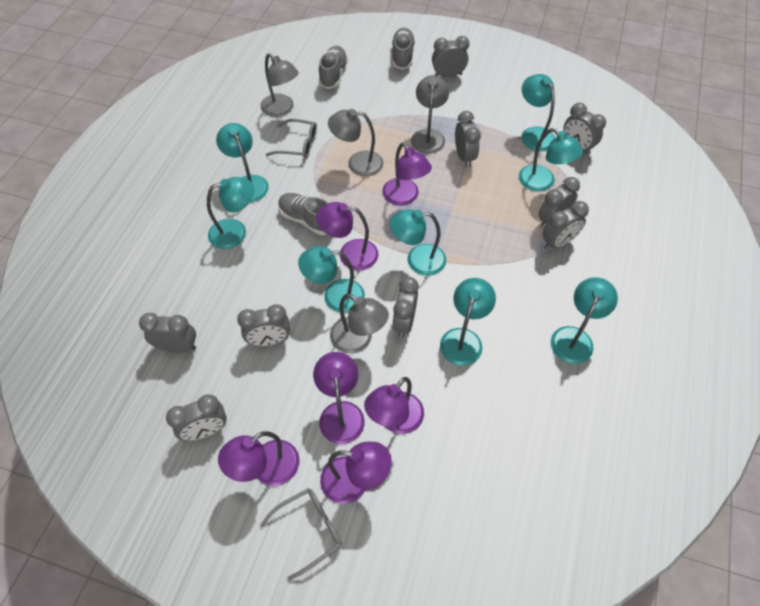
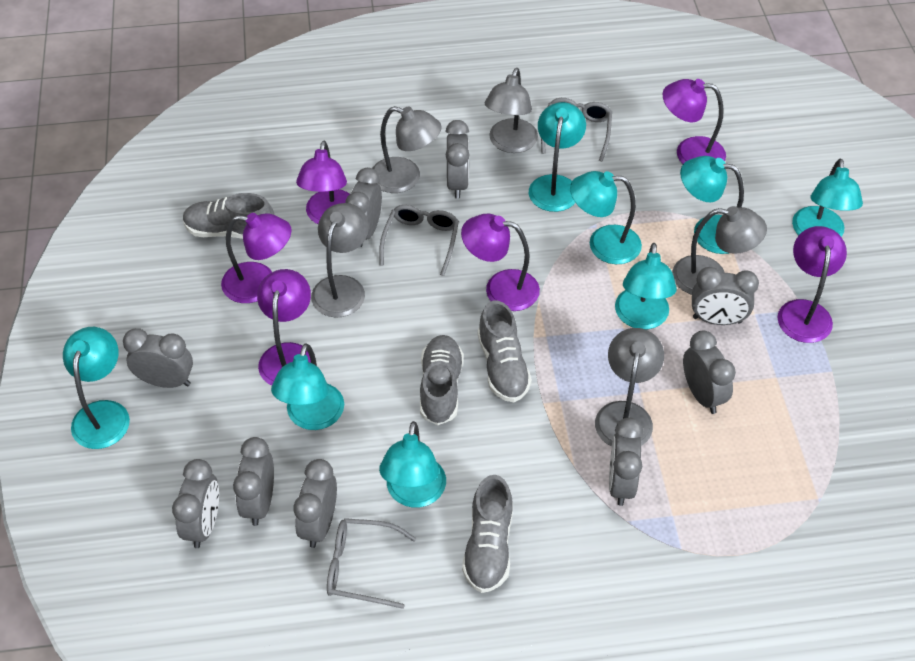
grey glasses: [260,488,342,581] [266,119,317,159] = 2 -> [327,518,416,609] [379,205,459,276] [541,98,612,162] = 3
grey lamp: [261,53,299,117] [328,109,383,177] [330,293,389,354] [411,75,449,154] = 4 -> [311,203,369,318] [372,106,442,193] [485,68,538,153] [595,328,664,447] [672,206,767,295] = 5
grey shoe: [279,193,329,235] [319,46,348,89] [392,28,415,70] = 3 -> [183,193,274,239] [420,335,464,425] [462,475,513,593] [477,301,532,402] = 4

